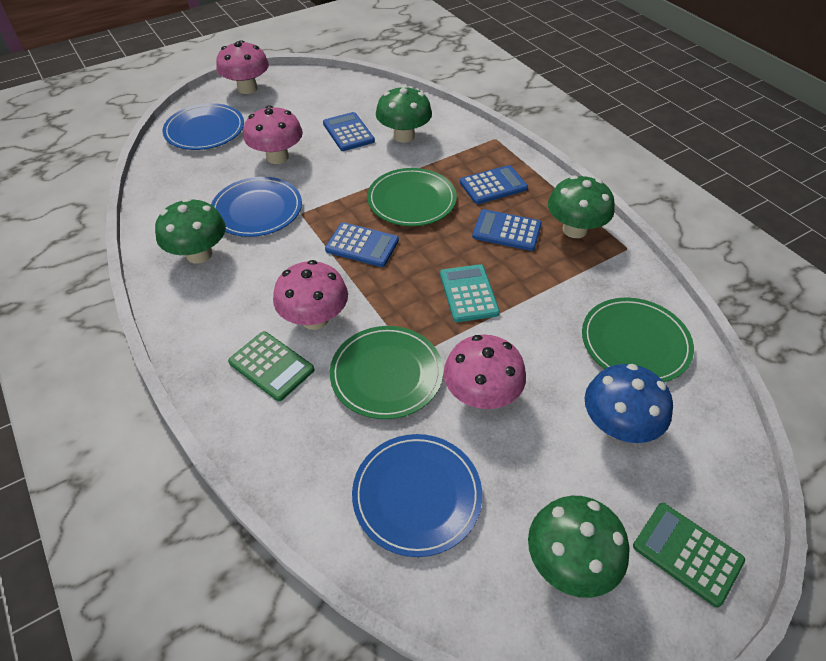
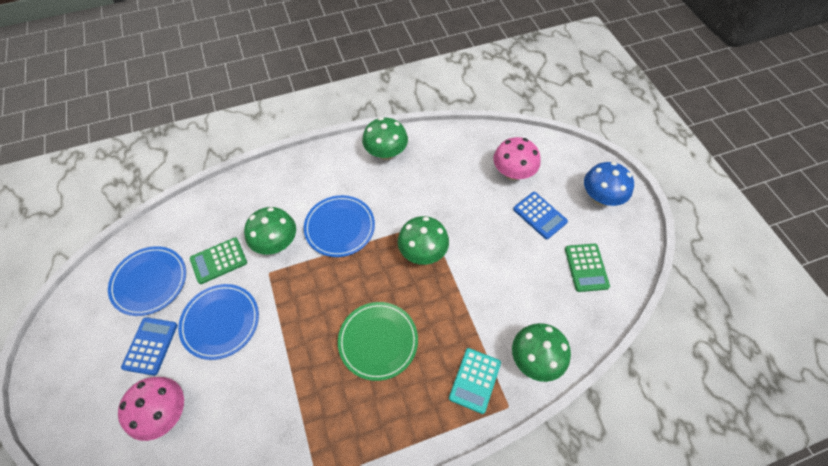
blue calculator: [323,112,375,151] [325,222,399,267] [460,165,528,204] [472,209,542,251] = 4 -> [121,317,178,376] [513,192,568,239] = 2
green plate: [330,326,443,419] [367,168,457,226] [582,297,694,382] = 3 -> [338,302,418,381] = 1
pink mushroom: [216,40,269,94] [244,105,303,164] [273,260,348,330] [444,335,526,409] = 4 -> [118,377,184,441] [493,137,541,180] = 2

